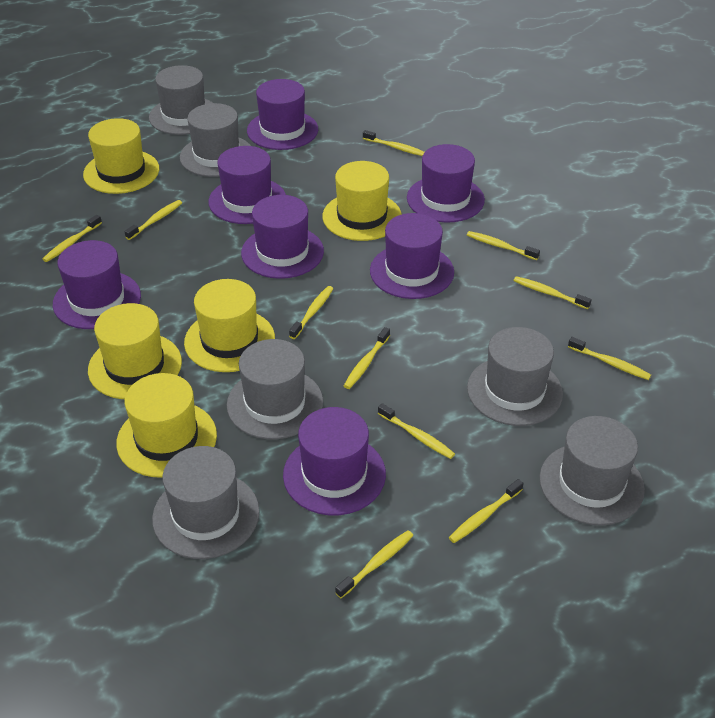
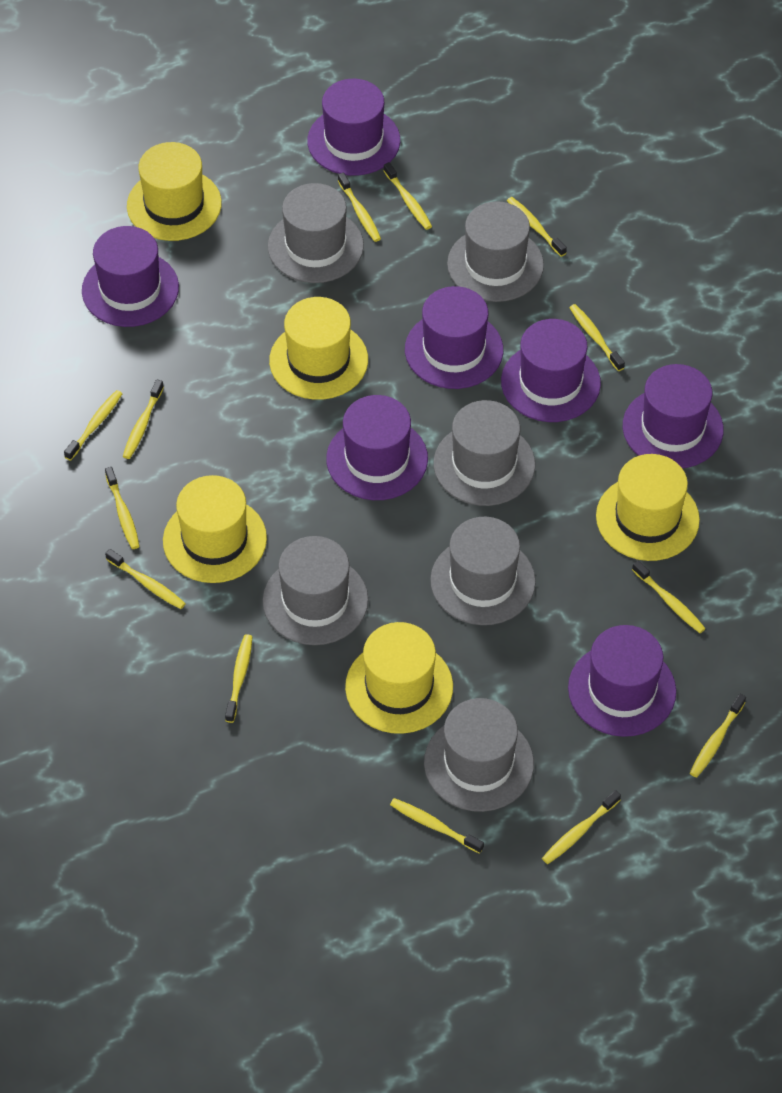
yellow toothbrush: [43,215,102,262] [124,200,182,240] [289,286,333,339] [335,530,413,598] [344,327,390,389] [363,130,424,156] [378,403,455,459] [449,479,524,543] [467,231,540,260] [514,276,592,309] [568,337,651,380] = 11 -> [64,390,122,461] [105,467,140,549] [105,549,186,609] [123,380,164,459] [225,634,253,723] [338,172,381,242] [384,162,432,230] [390,798,484,854] [507,197,567,257] [542,790,621,864] [569,304,625,371] [632,561,706,633] [690,694,746,778] = 13

